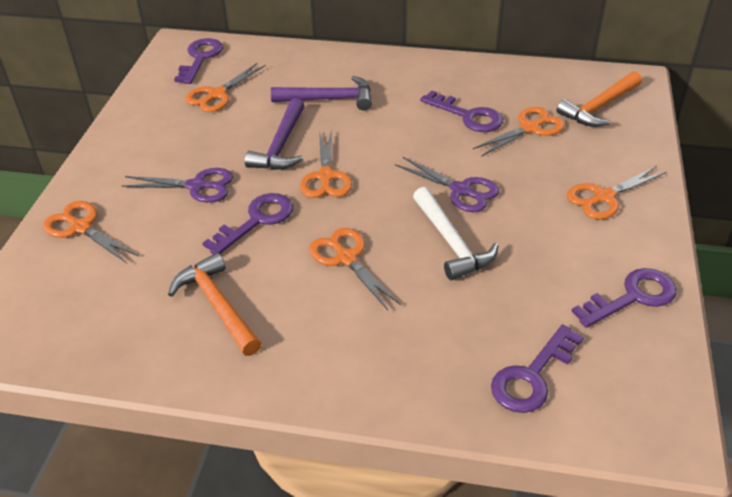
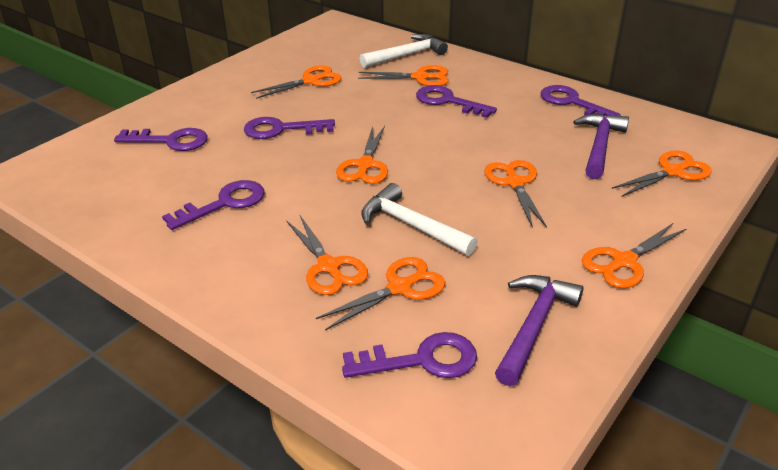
orange hammer: [168,253,262,356] [556,71,642,127] = 2 -> none = 0
orange scissors: [43,201,139,263] [185,63,266,112] [300,130,352,198] [309,228,401,310] [473,107,565,157] [567,166,667,219] = 6 -> [251,65,342,99] [286,216,368,295] [316,257,445,331] [336,126,388,184] [358,65,449,86] [484,160,547,228] [582,223,686,288] [612,150,712,197] = 8
purple key: [174,38,223,84] [203,193,293,254] [420,91,503,132] [491,324,584,413] [571,268,677,328] = 5 -> [114,128,208,151] [162,180,265,230] [244,117,335,139] [342,332,477,378] [416,85,497,118] [541,85,621,117] = 6
purple scissors: [122,168,233,203] [395,156,500,212] = 2 -> none = 0
white hammer: [413,187,498,280] = 1 -> [360,34,448,68] [361,183,478,256] = 2

